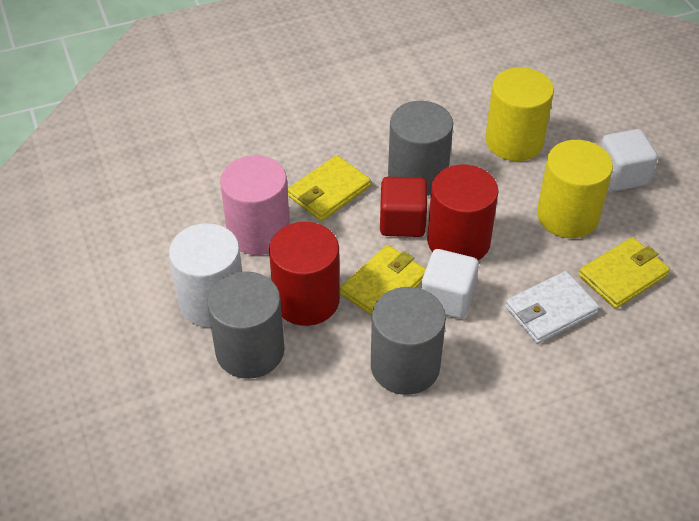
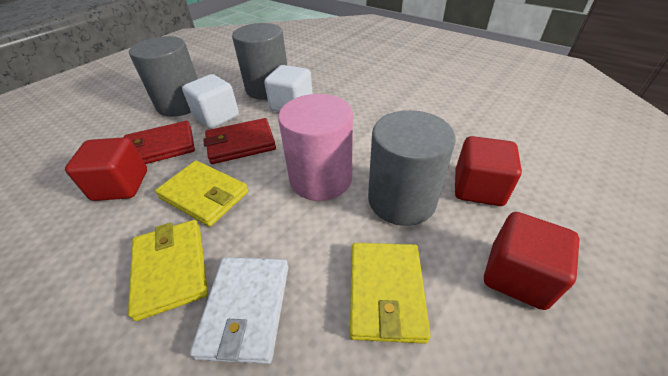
red cube: [380,177,427,237] = 1 -> [65,137,147,201] [455,136,522,206] [484,212,580,310] = 3
red cylinder: [269,222,340,326] [427,164,499,260] = 2 -> none = 0
red wallet: none = 0 -> [124,121,195,164] [203,118,276,164] = 2
white cylinder: [169,223,242,328] = 1 -> none = 0
yellow cylinder: [485,67,554,161] [537,140,613,238] = 2 -> none = 0

